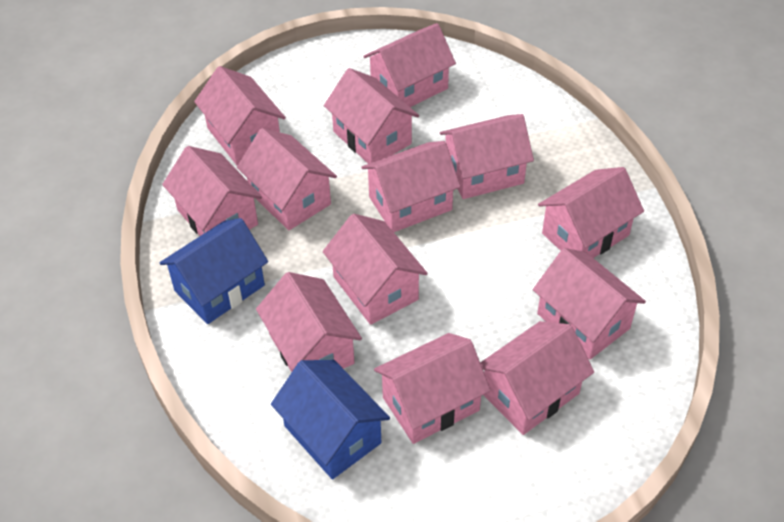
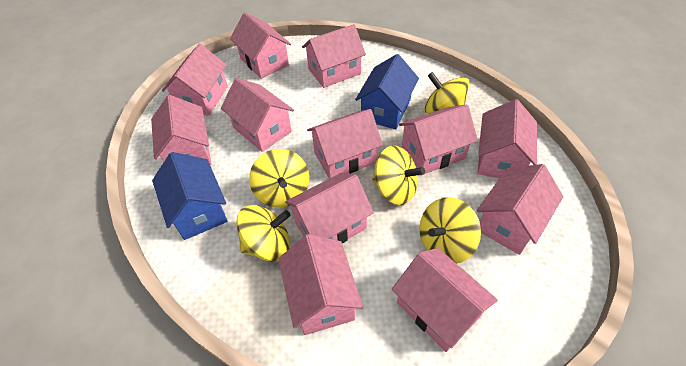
pink house: [162,146,262,236] [194,66,286,166] [237,128,337,230] [256,272,362,372] [323,214,428,325] [324,68,419,164] [361,141,460,232] [363,23,456,107] [374,333,491,444] [440,114,534,199] [480,321,594,435] [533,248,646,360] [538,167,644,258] = 13 -> [151,95,212,165] [162,44,228,116] [221,78,294,152] [230,12,291,79] [278,234,363,335] [285,173,374,244] [302,24,366,88] [307,109,383,179] [392,248,498,352] [399,104,478,175] [477,99,537,178] [477,164,563,255] = 12
yellow spinning top: none = 0 -> [236,205,290,262] [249,149,309,208] [372,146,425,205] [419,197,481,264] [424,72,469,114] = 5

